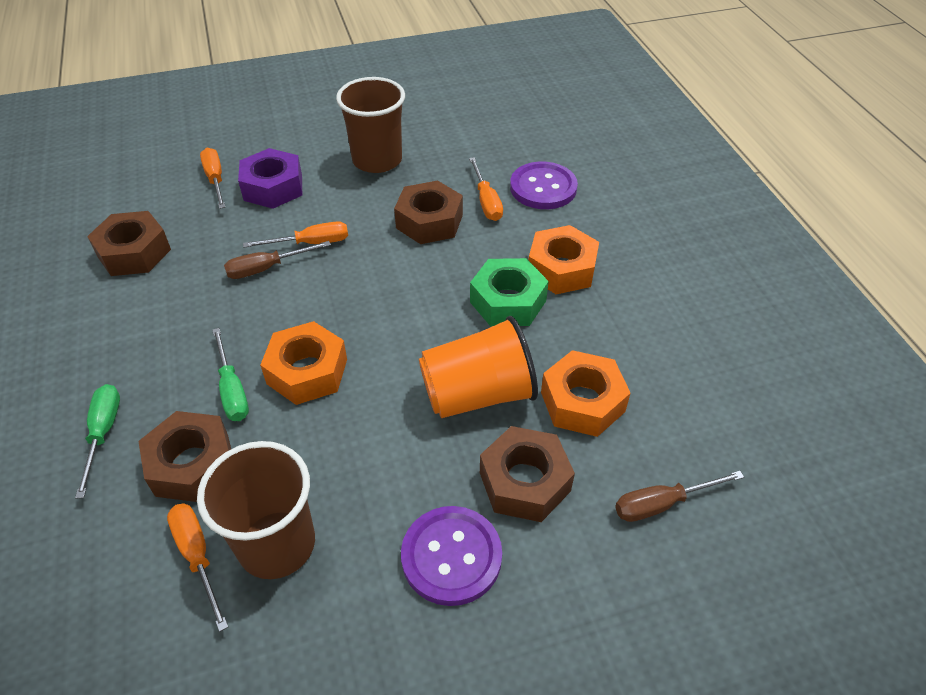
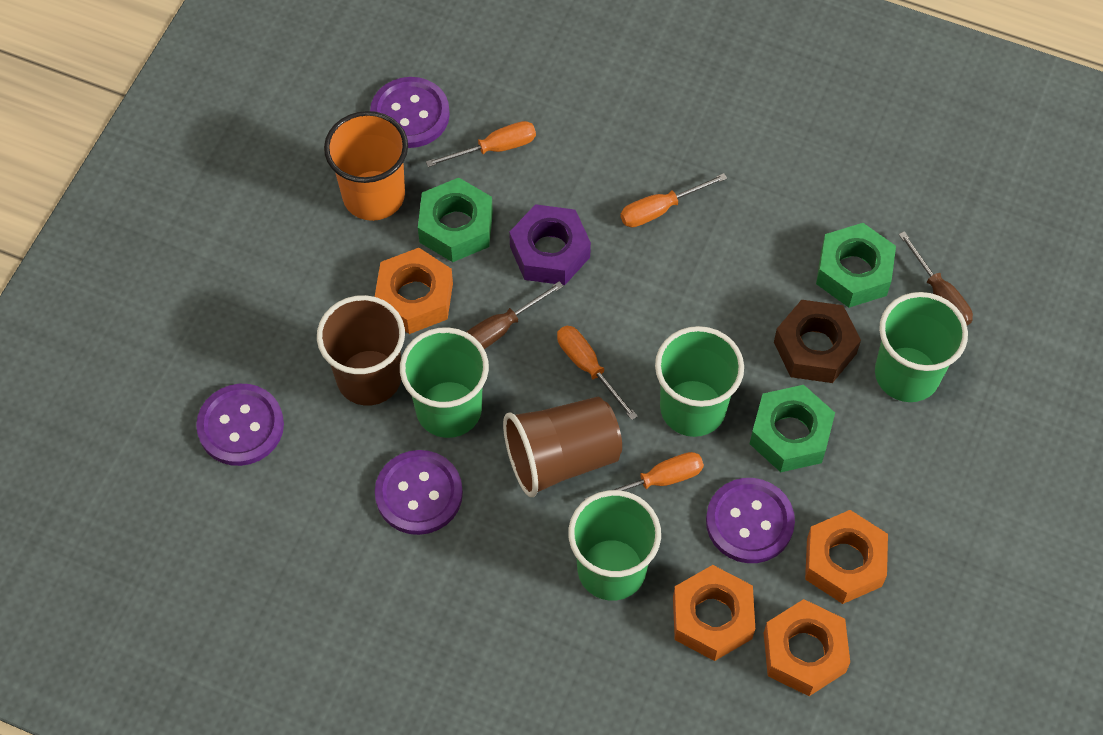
brown nut: [87,211,171,276] [138,411,231,502] [394,180,463,244] [480,426,575,522] = 4 -> [774,300,861,383] = 1
green cup: none = 0 -> [400,327,489,438] [568,490,661,601] [655,326,744,437] [875,292,968,402] = 4
green nut: [470,258,549,327] = 1 -> [418,178,493,262] [750,385,835,472] [816,223,896,308] = 3
green screwdriver: [75,384,120,499] [212,328,249,421] = 2 -> none = 0
orange nut: [260,321,347,405] [529,225,599,294] [541,350,631,437] = 3 -> [375,248,453,334] [673,565,755,661] [764,599,850,696] [805,510,888,604] = 4
purple button: [401,506,502,606] [510,162,578,209] = 2 -> [196,384,284,466] [370,77,450,148] [375,450,463,535] [706,478,795,563] = 4

